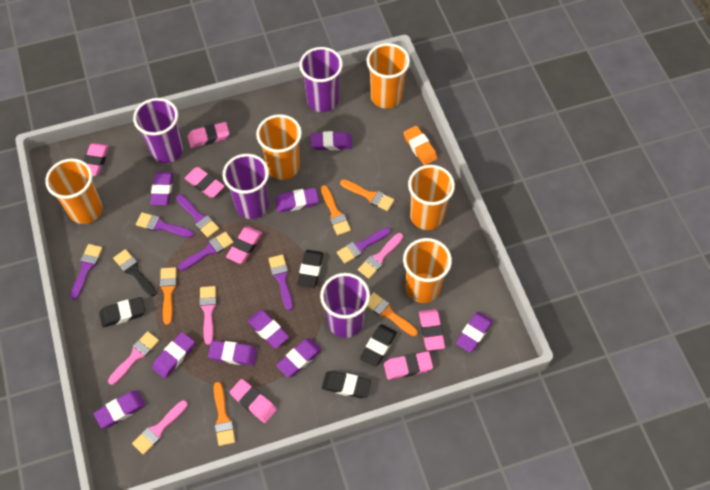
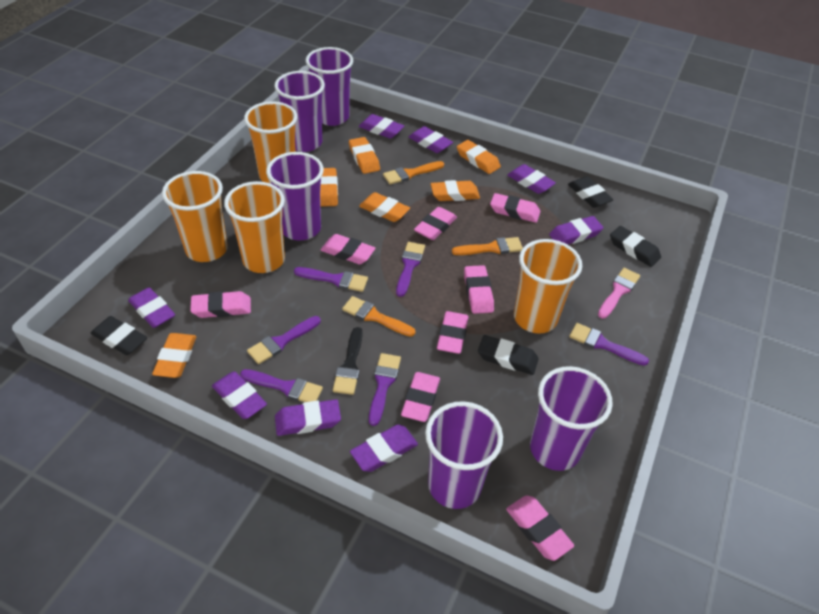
orange brush: [160,267,177,325] [214,382,235,446] [321,185,351,236] [340,179,395,211] [367,292,418,337] = 5 -> [342,296,416,337] [383,161,444,184] [452,237,523,255] = 3
orange cup: [45,158,102,224] [256,114,302,180] [367,43,410,109] [403,238,452,303] [408,165,455,230] = 5 -> [162,171,228,262] [224,181,285,273] [244,101,297,184] [514,239,582,334] = 4
orange eraser: [403,126,438,165] = 1 -> [152,333,196,378] [320,168,338,207] [349,137,380,174] [359,192,410,222] [431,180,480,201] [457,140,501,174] = 6
pink brush: [108,331,159,385] [132,400,188,455] [200,286,217,345] [358,233,403,279] = 4 -> [598,268,640,319] = 1
pink eraser: [83,143,109,176] [184,167,225,198] [187,122,229,148] [226,226,262,264] [230,379,277,423] [384,351,433,380] [419,309,445,351] = 7 -> [190,291,251,318] [321,234,375,264] [401,372,440,422] [414,207,457,240] [437,311,469,354] [464,265,494,314] [490,193,540,223] [506,495,574,561] = 8
purple cup: [133,98,183,163] [223,154,269,219] [299,47,343,112] [320,273,370,338] = 4 -> [266,152,324,241] [274,71,325,152] [306,47,353,126] [425,401,503,509] [530,366,613,471] = 5
purple eraser: [94,391,146,428] [150,172,173,205] [152,332,195,379] [208,340,257,366] [247,310,289,348] [275,188,319,213] [276,338,322,378] [311,131,352,151] [456,312,493,353] = 9 -> [128,287,175,328] [212,371,267,419] [275,399,341,436] [350,425,418,472] [359,114,404,139] [409,126,453,153] [507,164,556,194] [549,216,603,245] = 8

